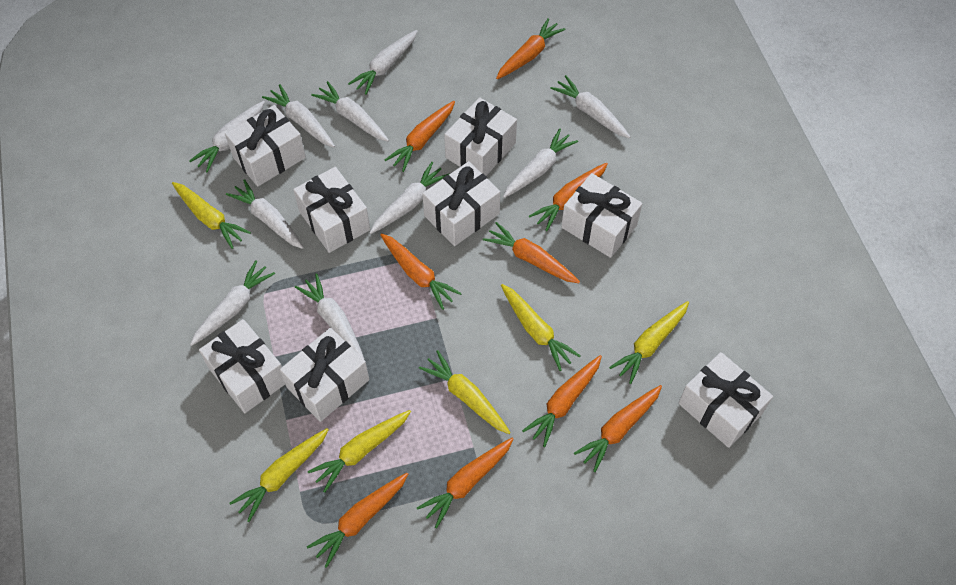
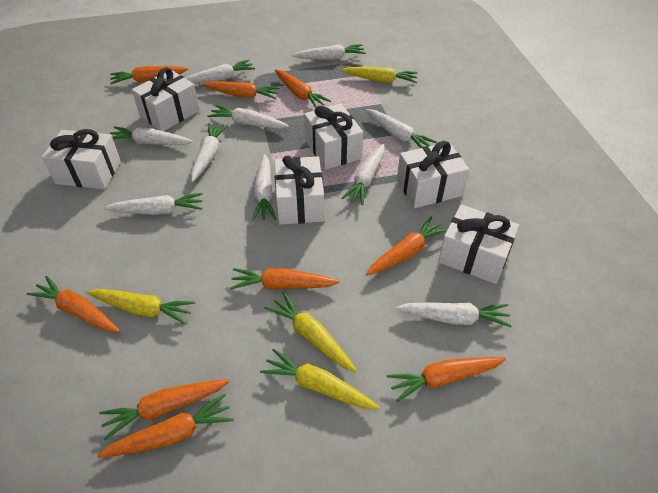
white gift: [199,319,285,413] [225,105,306,186] [280,328,370,422] [293,167,370,253] [422,161,500,246] [444,97,517,176] [561,173,642,258] [678,352,773,448] = 8 -> [42,129,121,189] [132,67,200,131] [274,156,324,225] [304,103,363,170] [397,141,470,208] [438,205,519,284] = 6
yellow carrot: [172,182,251,249] [229,428,329,522] [308,410,411,493] [419,350,511,434] [501,284,581,371] [609,301,689,384] = 6 -> [86,289,195,324] [260,348,380,409] [264,292,357,372] [341,67,418,83] = 4

